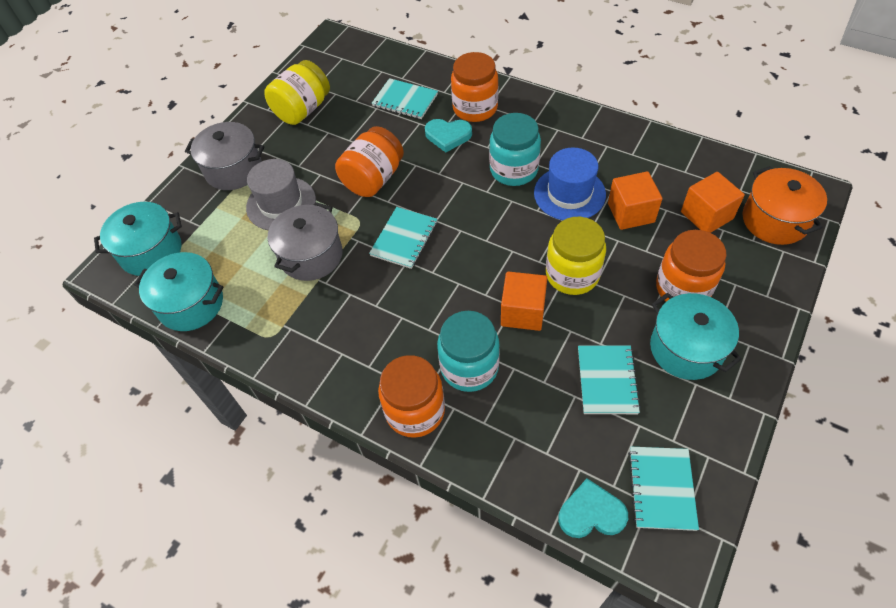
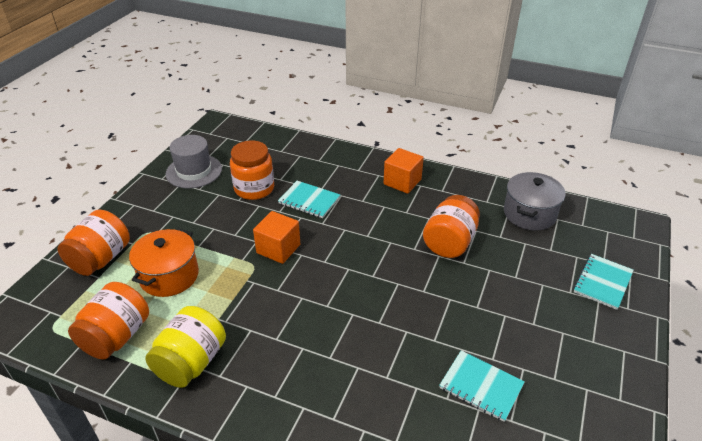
blue hat: [534,148,606,220] = 1 -> none = 0
grey pot: [185,122,264,190] [268,202,343,281] = 2 -> [504,172,566,230] = 1
orange cube: [501,271,547,331] [608,171,663,230] [681,172,745,233] = 3 -> [253,211,300,264] [384,148,424,194] = 2
turquoise heart: [425,119,472,153] [558,478,628,538] = 2 -> none = 0
turquoise jar: [437,311,500,392] [489,113,541,186] = 2 -> none = 0
turquoise notebook: [369,207,437,269] [372,78,438,119] [578,345,641,414] [628,447,699,531] = 4 -> [278,181,340,218] [439,350,525,422] [574,254,633,310] = 3
turquoise pot: [94,202,182,276] [134,252,224,331] [650,293,742,380] = 3 -> none = 0
yellow jar: [264,60,330,125] [546,217,606,295] = 2 -> [145,306,226,388] = 1

